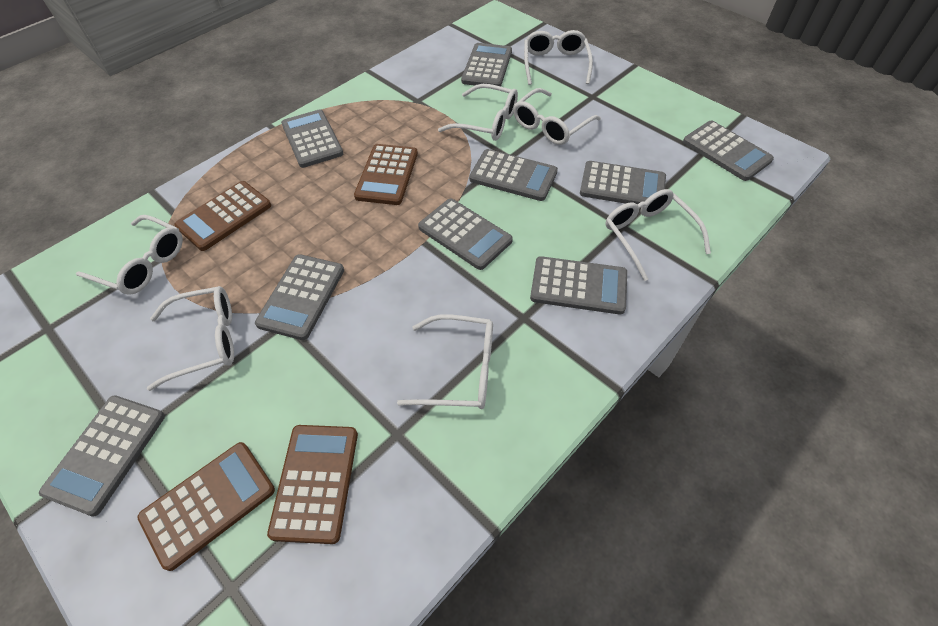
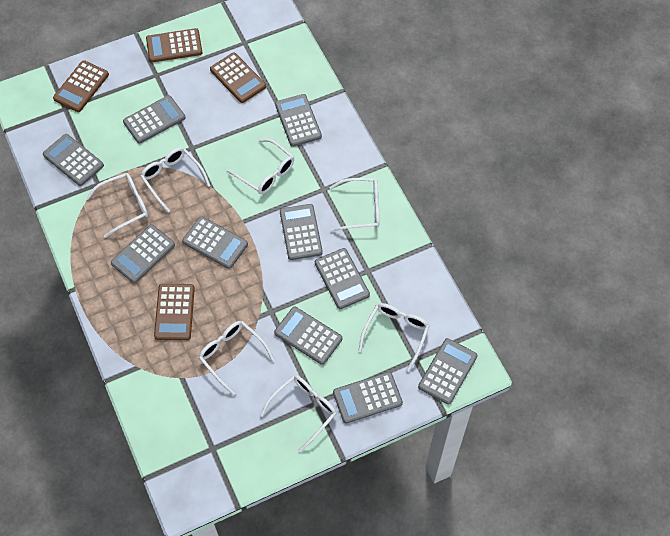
grey calculator: [39,395,165,517] [255,254,344,340] [281,110,343,168] [418,199,513,270] [461,43,512,86] [469,149,558,201] [530,256,627,315] [580,161,666,204] [683,120,774,181] = 9 -> [43,134,104,186] [111,224,175,283] [123,95,186,144] [182,216,248,269] [274,307,342,365] [275,94,322,147] [280,204,323,260] [315,248,370,309] [333,372,403,424] [418,338,478,405] = 10

